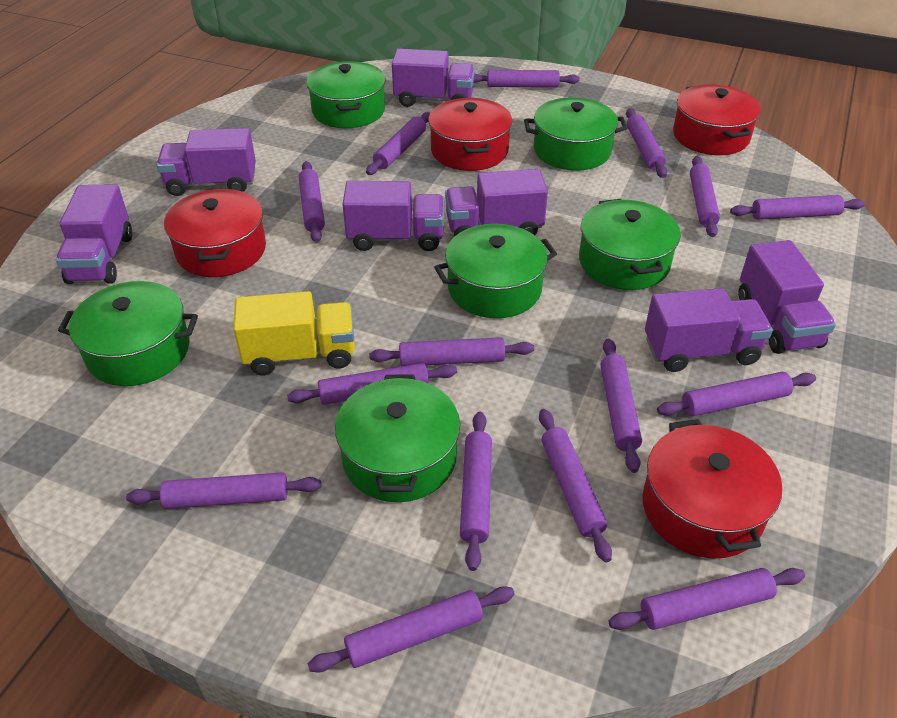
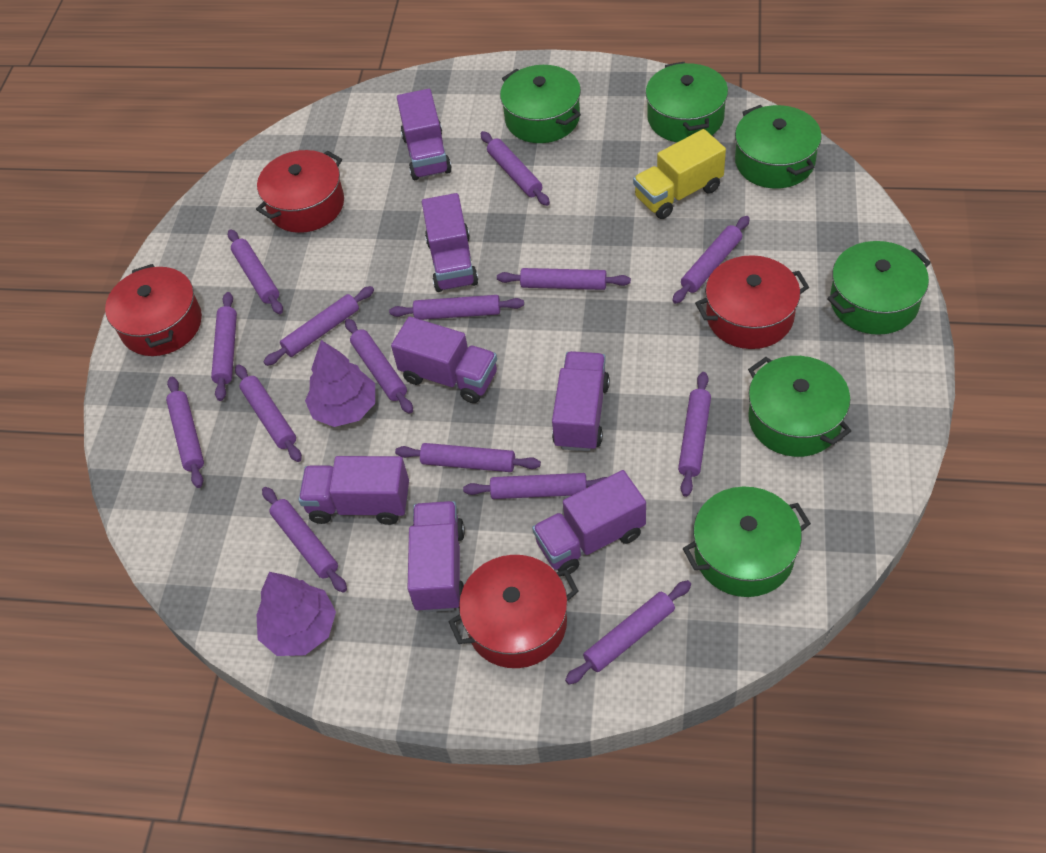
purple tree: none = 0 -> [256,572,336,656] [305,340,375,427] = 2

